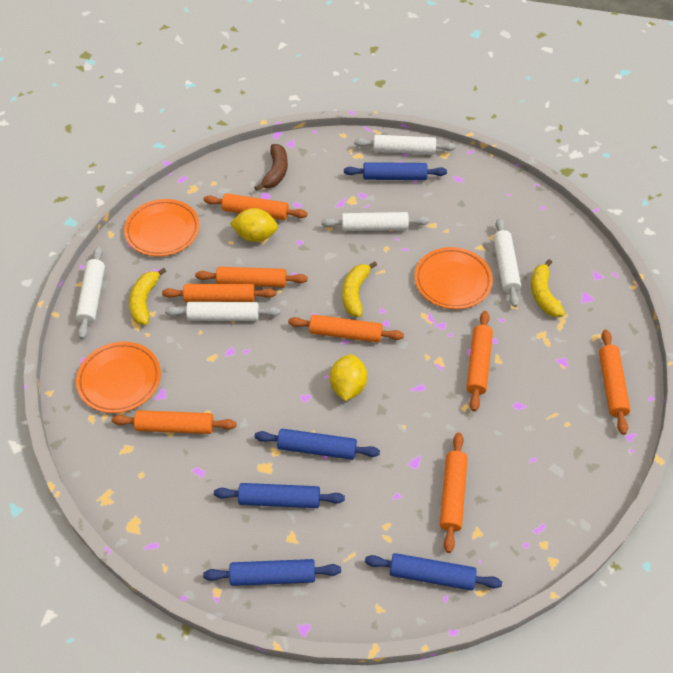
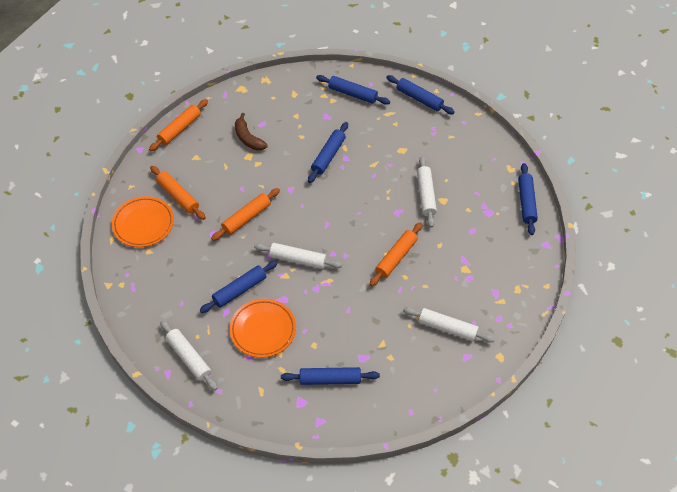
blue rolling pin: [203,559,341,586] [214,483,345,508] [254,429,380,460] [344,162,447,180] [365,553,502,591] = 5 -> [200,261,278,313] [281,367,380,385] [308,122,348,183] [316,75,390,105] [386,75,455,114] [518,163,538,235] = 6
orange plate: [76,342,161,413] [124,199,200,256] [415,247,493,309] = 3 -> [112,196,174,247] [230,299,296,358] = 2
orange rolling pin: [112,410,236,434] [162,284,276,302] [195,267,308,287] [203,193,307,220] [288,315,404,343] [440,433,468,553] [466,311,493,411] [599,330,630,435] = 8 -> [149,99,208,151] [150,166,205,220] [211,188,280,241] [370,222,423,286] = 4
white rolling pin: [76,246,105,339] [165,302,281,321] [321,212,429,231] [354,135,455,155] [493,219,521,307] = 5 -> [160,320,218,391] [254,243,342,269] [403,307,495,343] [417,156,437,228] = 4
yellow banana: [129,268,166,325] [342,261,377,317] [531,259,565,317] = 3 -> none = 0
yellow lemon: [230,208,278,242] [330,354,367,401] = 2 -> none = 0

